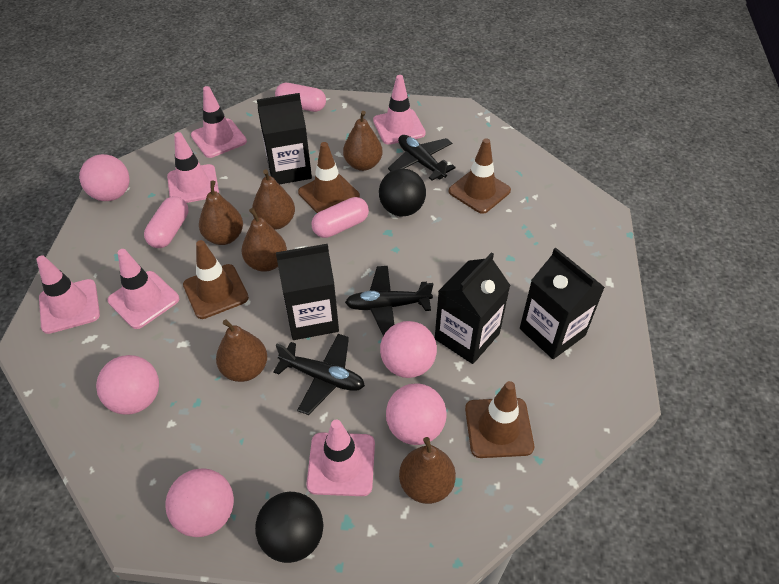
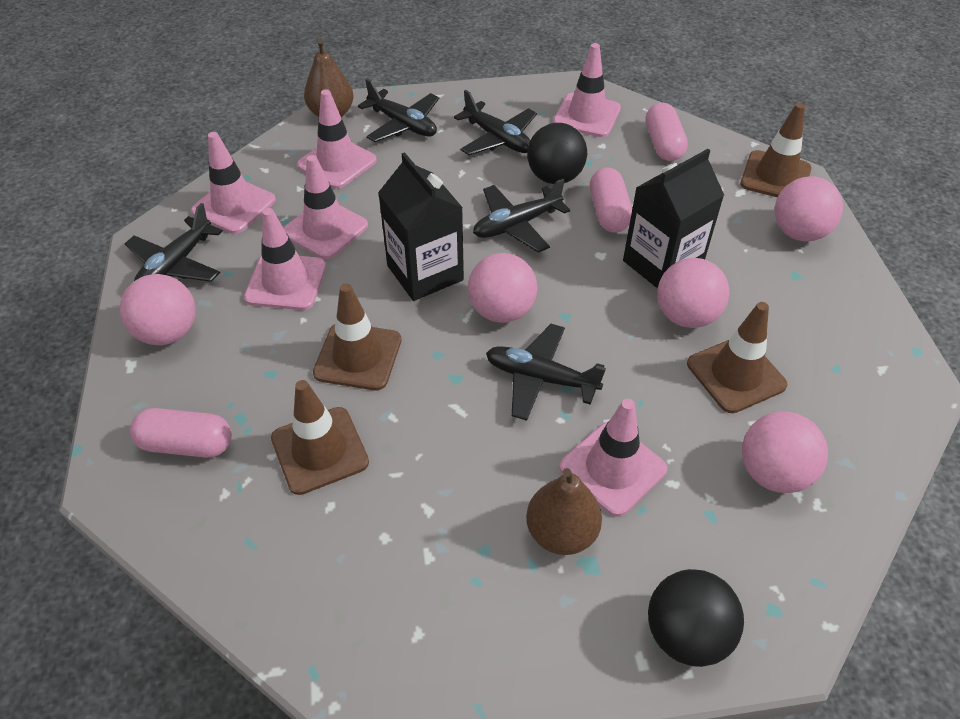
black carton: [257,93,312,184] [276,244,339,340] [435,252,511,364] [520,248,605,359] = 4 -> [378,152,464,301] [623,149,724,289] = 2
black plane: [273,334,365,415] [345,266,434,336] [388,135,456,181] = 3 -> [125,203,223,282] [358,79,439,142] [454,90,537,155] [473,179,570,253] [486,324,606,421] = 5
brown pear: [199,181,243,245] [216,320,267,382] [242,208,287,272] [252,169,295,230] [343,111,383,171] [399,437,456,504] = 6 -> [304,39,354,117] [526,468,602,555] = 2

